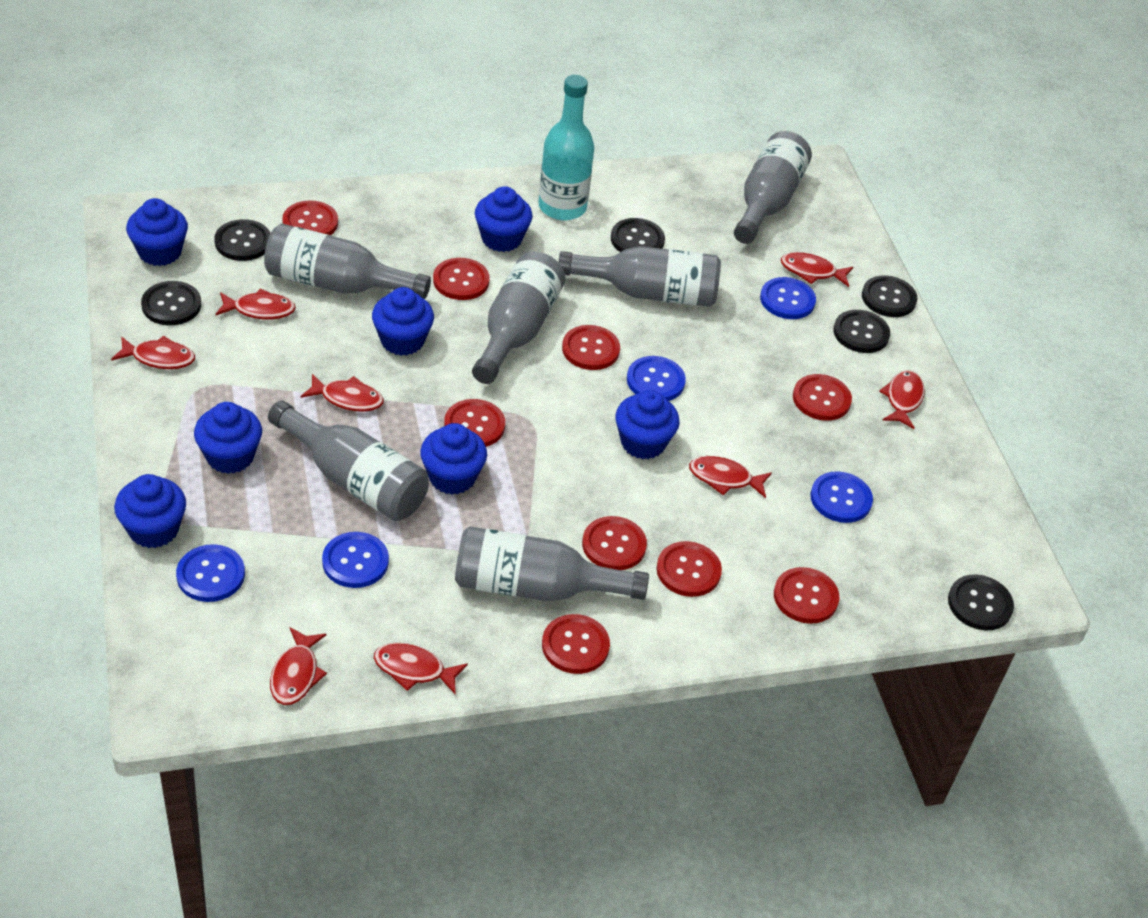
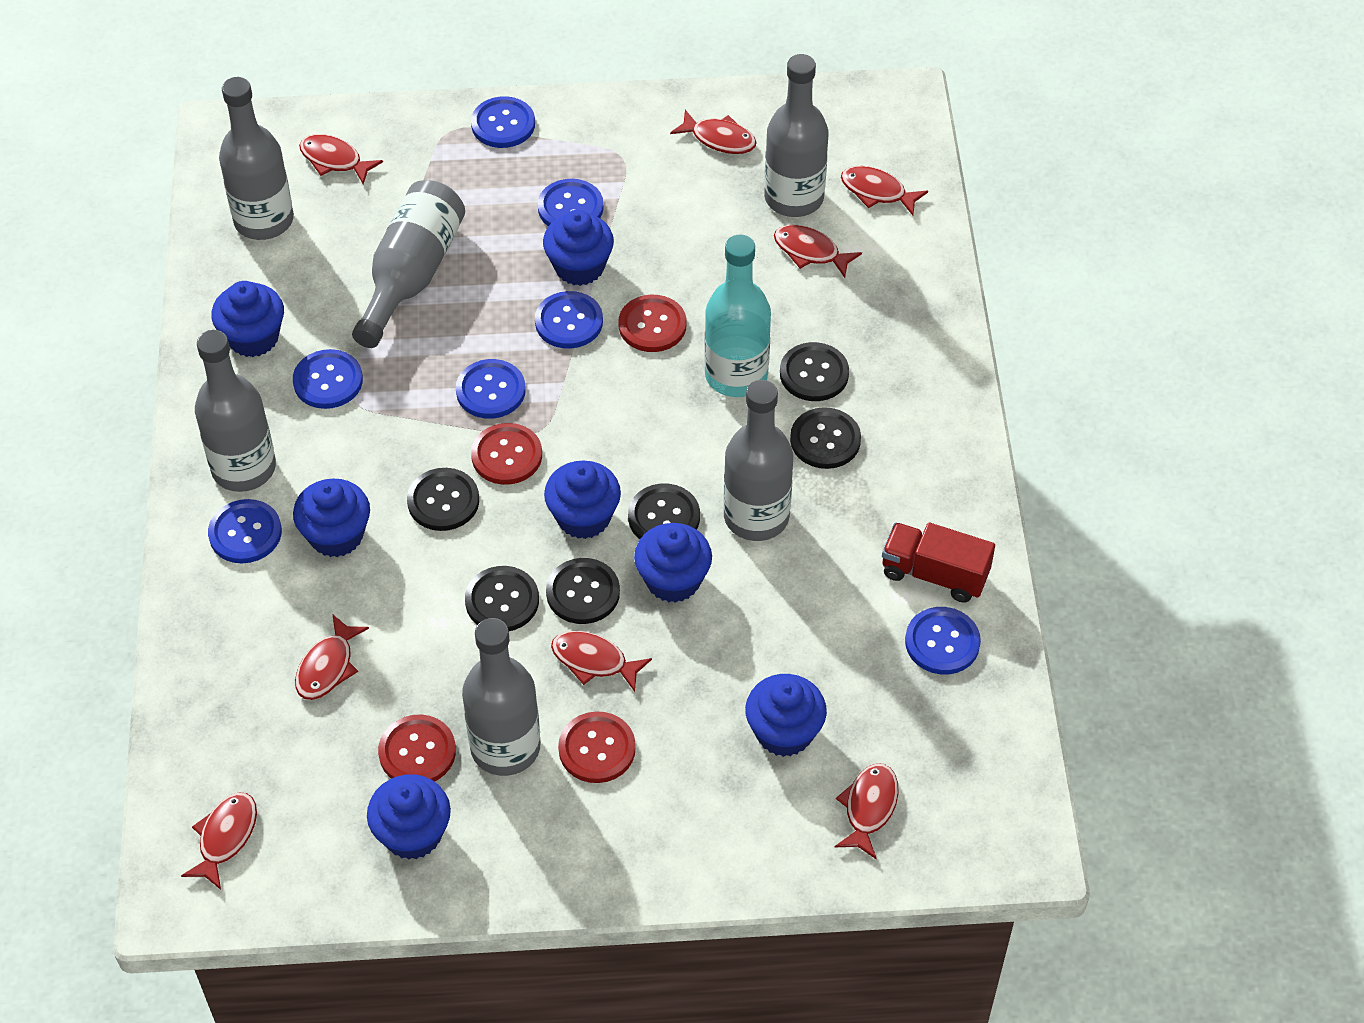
blue button: [176,544,245,602] [322,532,389,588] [627,356,686,401] [760,277,816,319] [810,471,873,523] = 5 -> [208,499,282,563] [293,349,363,409] [456,359,526,419] [471,97,535,148] [535,291,603,349] [538,179,604,226] [905,607,981,674] = 7
red button: [282,200,338,235] [433,258,490,300] [444,399,505,447] [542,614,610,674] [562,325,620,370] [582,516,647,570] [657,541,722,597] [774,567,839,624] [793,374,852,421] = 9 -> [378,715,456,782] [471,423,542,485] [558,711,636,783] [618,295,687,352] = 4
red truck: none = 0 -> [882,523,995,603] = 1

